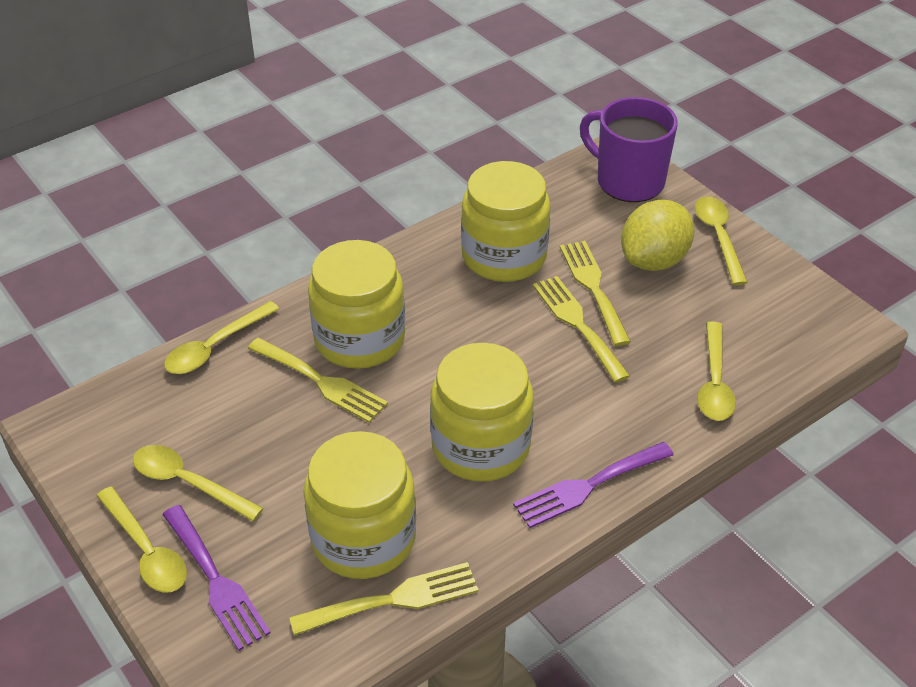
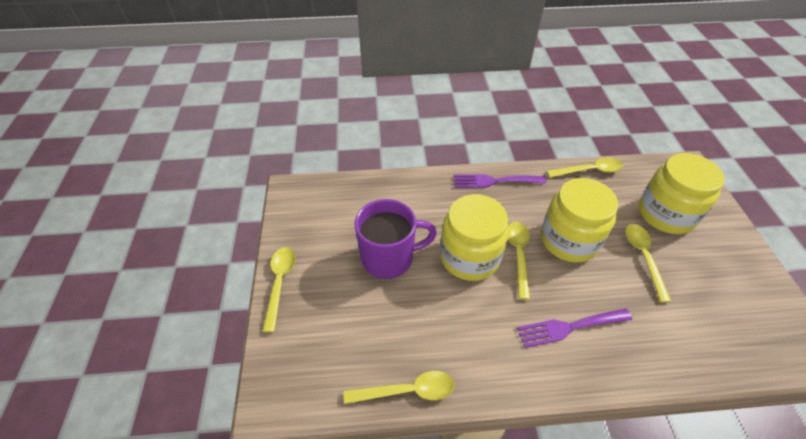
yellow fork: [248,338,388,423] [289,562,479,636] [533,276,630,383] [560,241,631,346] = 4 -> none = 0
yellow jar: [303,431,416,579] [308,240,405,369] [430,343,534,482] [461,161,551,282] = 4 -> [440,194,509,281] [541,178,618,263] [638,153,725,234] = 3
yellow lemon: [621,200,694,271] = 1 -> none = 0

